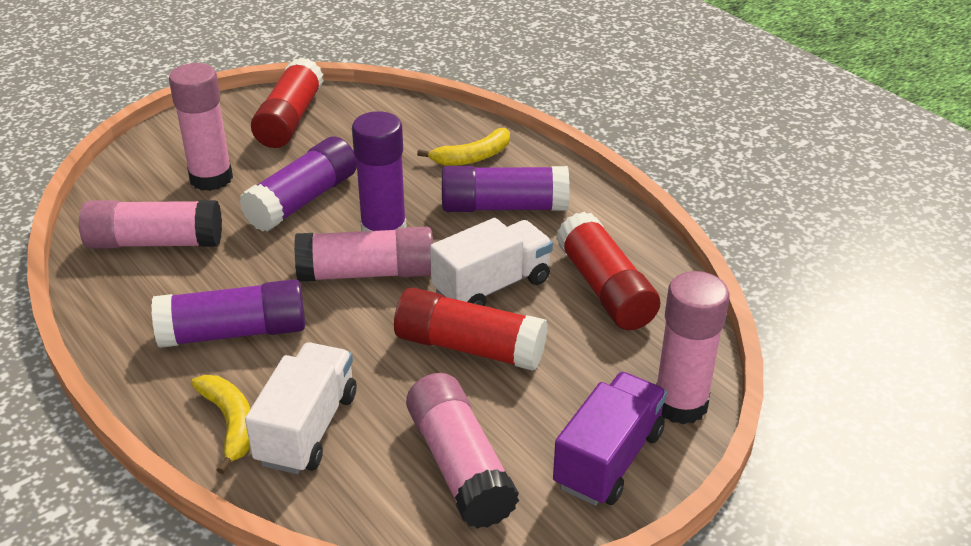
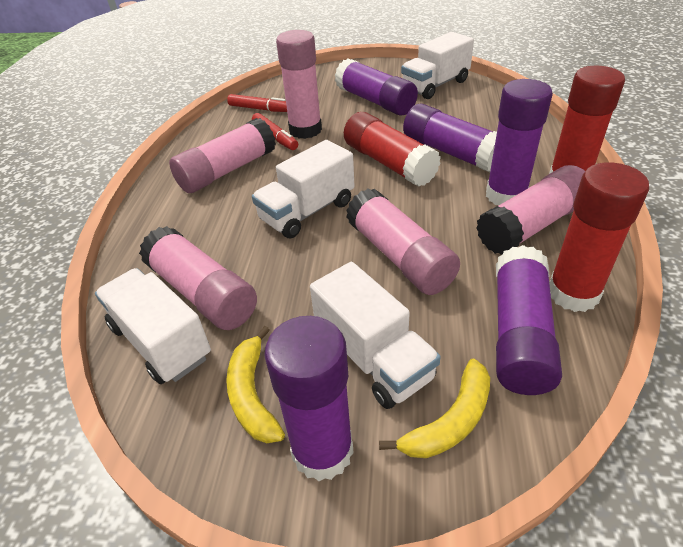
purple glue stick: [151,279,305,348] [239,137,357,232] [352,111,407,232] [442,166,569,212] = 4 -> [264,316,354,481] [335,59,418,116] [403,103,497,172] [486,79,553,205] [496,245,562,395] = 5
purple truck: [553,372,667,506] = 1 -> none = 0
red marker: none = 0 -> [227,94,287,112] [252,113,298,150] = 2
white truck: [245,342,356,474] [430,218,553,306] = 2 -> [95,268,211,384] [252,140,355,238] [310,262,441,409] [401,32,474,99] = 4

